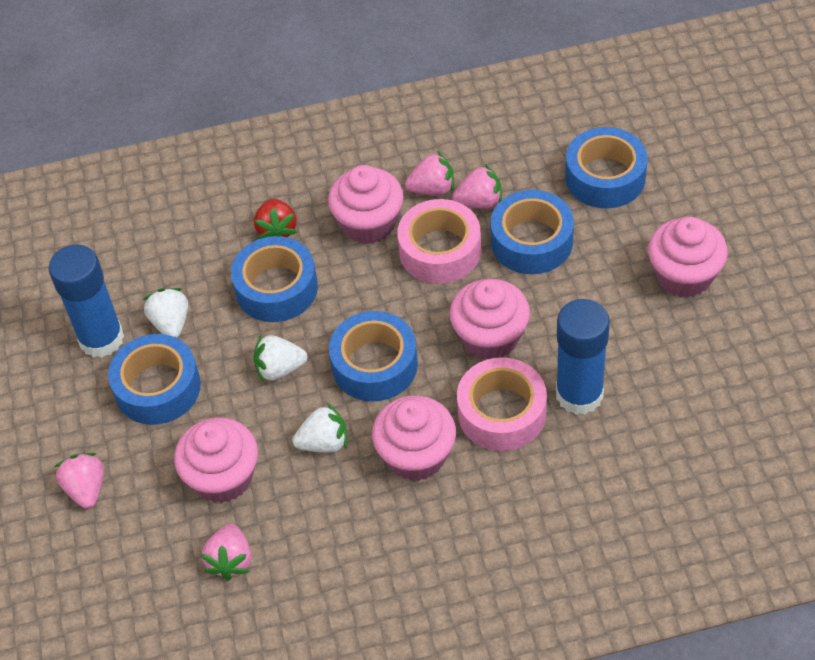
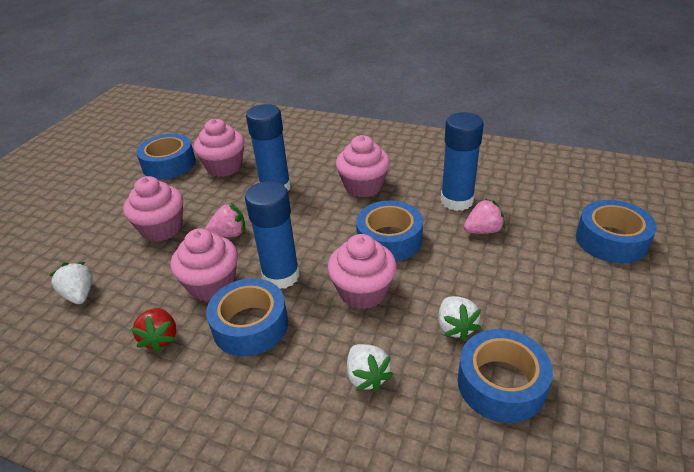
blue glue stick: [49,245,124,358] [556,299,610,415] = 2 -> [245,181,300,289] [246,104,291,191] [441,112,484,211] = 3
pink strawberry: [54,453,104,509] [201,524,251,581] [405,151,454,196] [452,164,502,209] = 4 -> [205,203,245,237] [464,198,505,234] = 2
pink tape: [397,199,481,284] [457,357,547,451] = 2 -> none = 0

